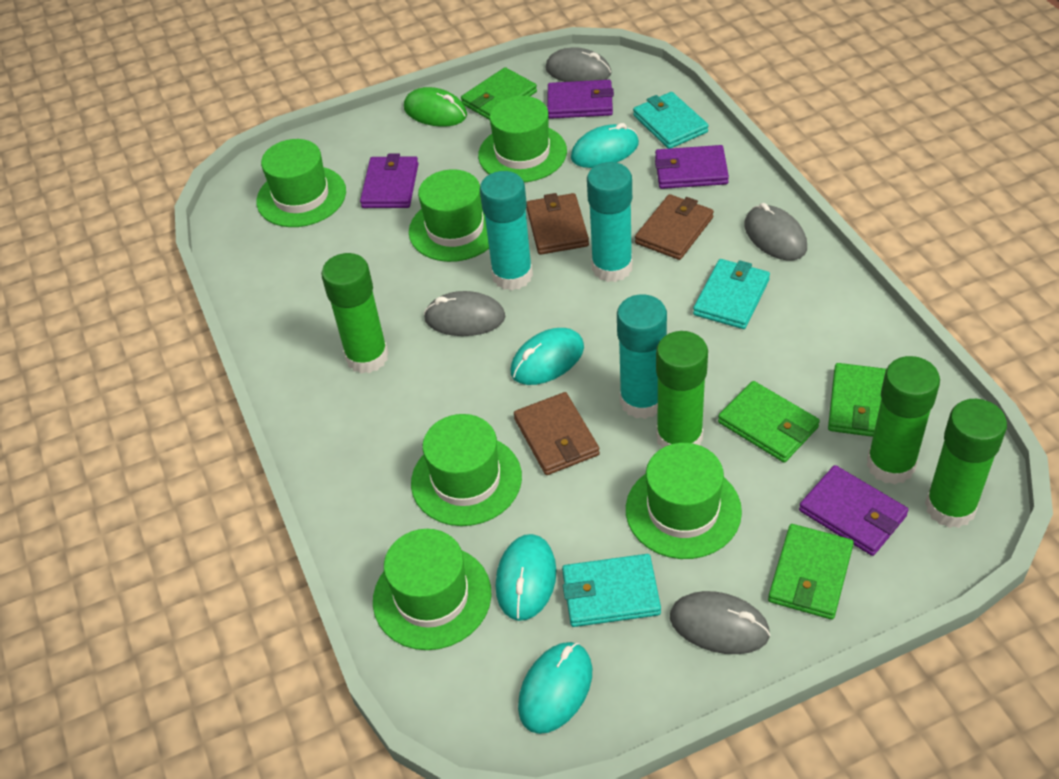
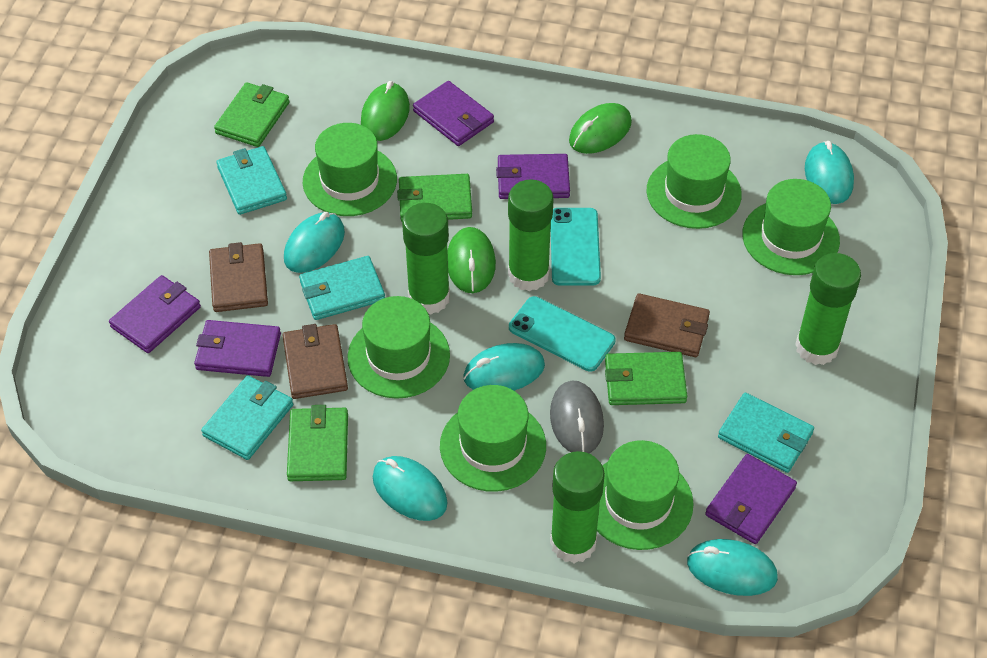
green mouse: [404,87,467,127] = 1 -> [361,81,410,141] [448,227,496,293] [569,103,632,154] = 3
grey mouse: [424,291,505,336] [545,47,611,82] [670,591,771,654] [744,203,807,261] = 4 -> [550,381,604,453] = 1
purple wallet: [360,154,419,208] [548,80,614,119] [655,145,729,189] [799,465,908,556] = 4 -> [109,275,201,353] [194,320,281,377] [413,81,494,146] [496,154,570,199] [705,454,797,544] = 5
turquoise glue stick: [480,171,533,291] [587,162,633,282] [617,294,667,419] = 3 -> none = 0
turquoise mouse: [496,534,556,621] [510,328,584,385] [518,642,592,734] [571,123,639,168] = 4 -> [284,212,345,273] [373,456,448,521] [463,343,545,391] [687,539,778,596] [805,141,854,204] = 5
turquoise phone: none = 0 -> [509,296,616,372] [551,208,601,286] = 2
turquoise wallet: [562,554,661,627] [633,92,709,149] [693,259,770,329] = 3 -> [201,375,293,460] [216,146,287,215] [299,256,385,320] [718,393,814,473] = 4

